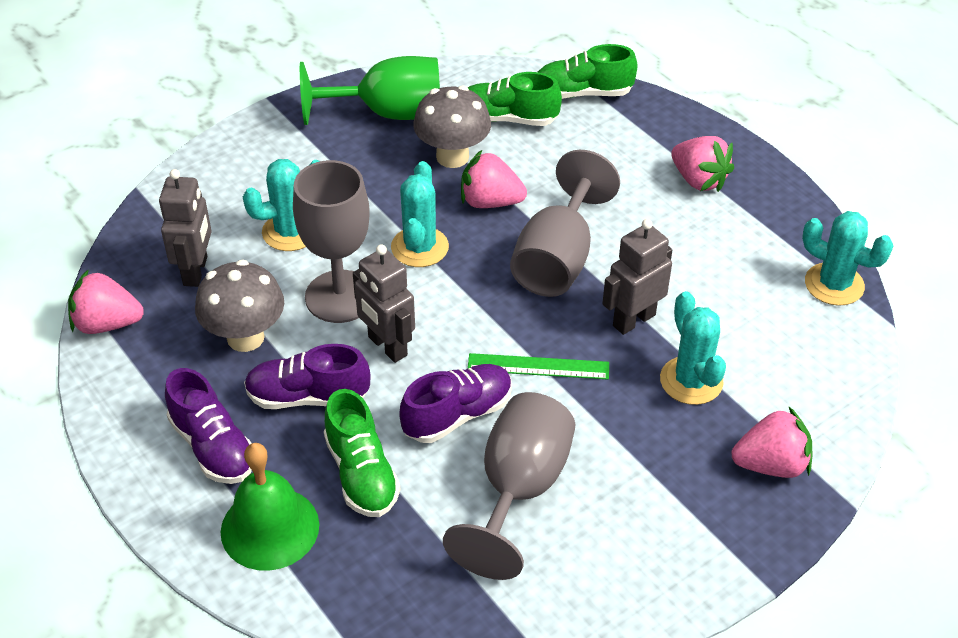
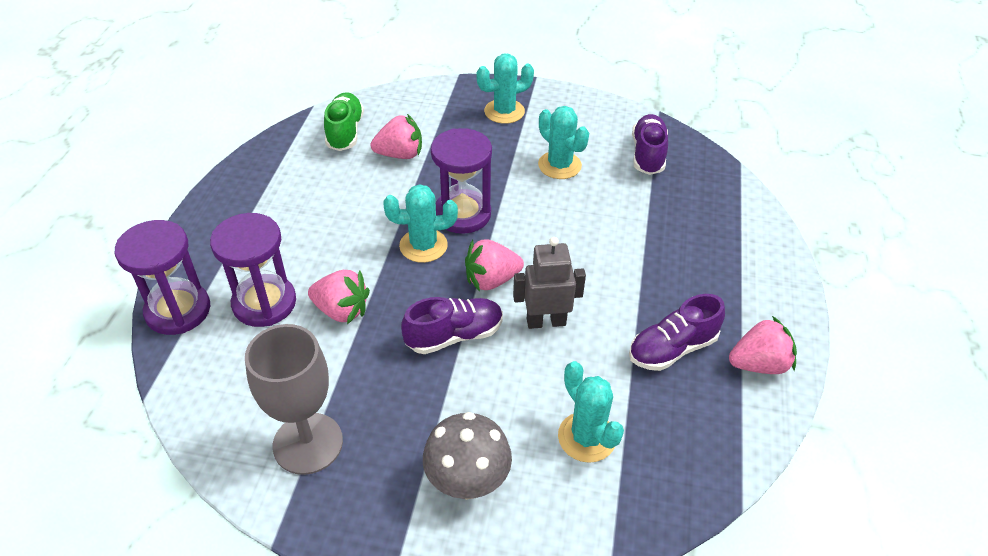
green bell: [221,443,319,571] = 1 -> none = 0
green goblet: [300,56,440,125] = 1 -> none = 0
green ruler: [468,353,609,380] = 1 -> none = 0
green shoe: [324,389,400,517] [468,72,562,126] [538,44,638,99] = 3 -> [324,92,364,151] = 1
grey goblet: [293,160,370,323] [443,392,575,580] [510,150,620,297] = 3 -> [245,324,343,475] = 1
grey mushroom: [195,260,284,352] [413,85,491,168] = 2 -> [423,412,512,499] = 1
grey robot: [159,169,212,287] [353,244,415,363] [602,219,672,335] = 3 -> [513,237,586,329] = 1
purple hourglass: none = 0 -> [115,220,210,335] [210,213,296,327] [431,128,492,234] = 3

